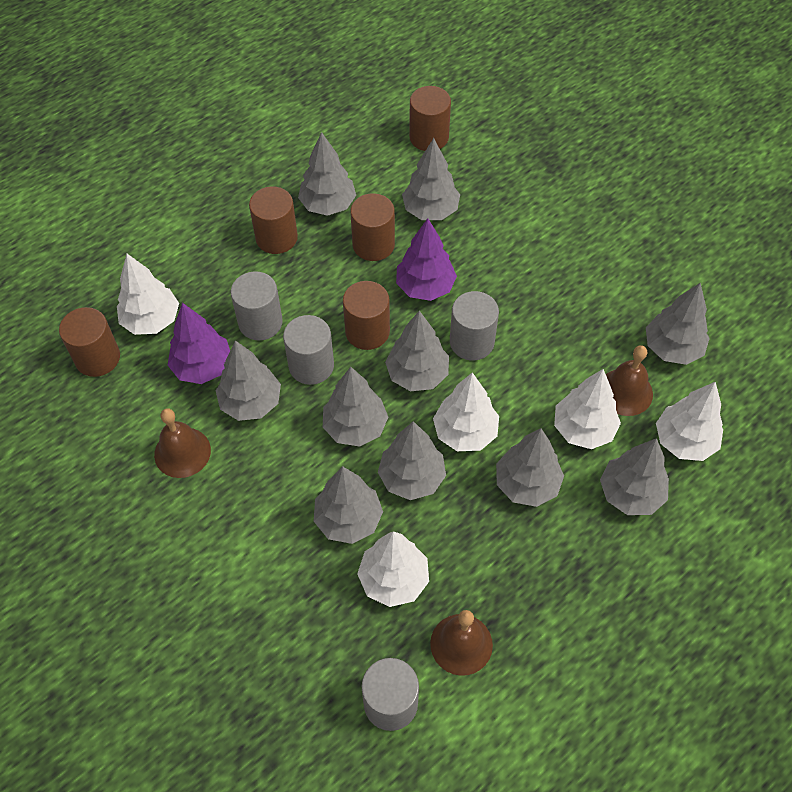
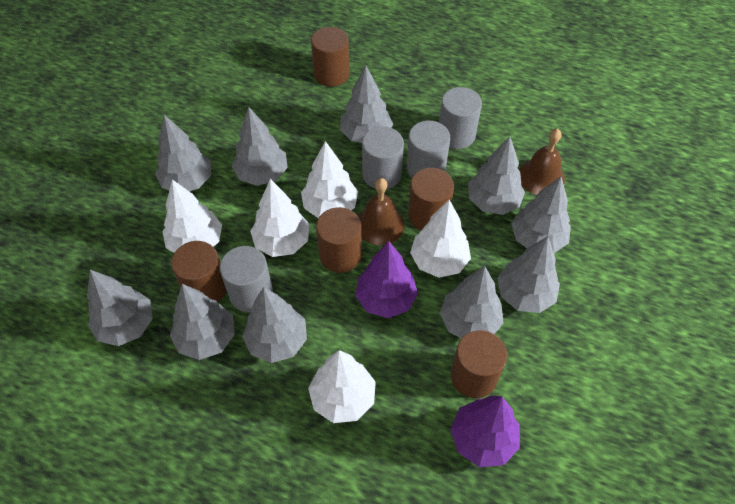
brown bell: [154,408,211,478] [430,610,493,676] [606,345,653,416] = 3 -> [358,178,404,245] [519,129,565,195] = 2

